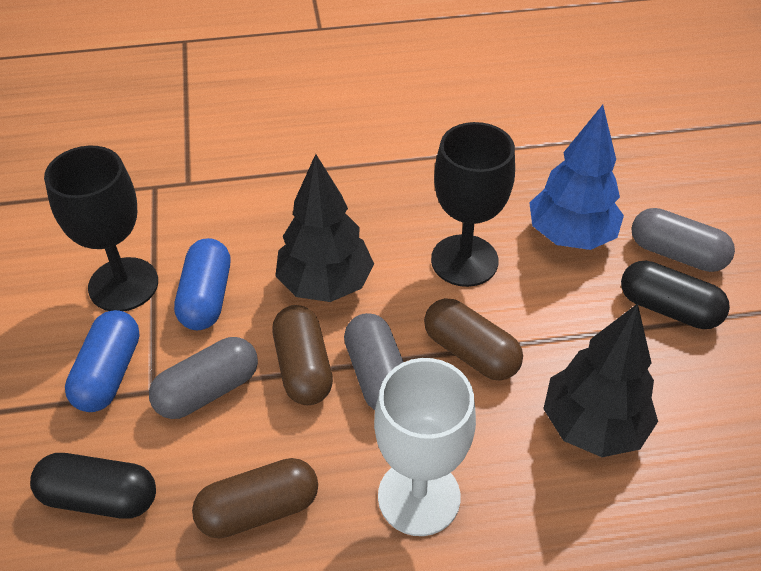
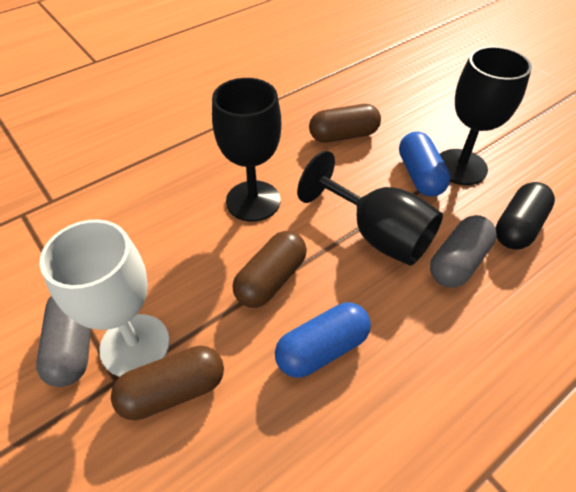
black capsule: [30,453,156,519] [621,261,730,329] = 2 -> [496,182,555,250] = 1
black goblet: [44,146,158,311] [431,122,515,287] = 2 -> [212,78,281,222] [297,151,443,266] [440,46,532,185] = 3
black tree: [275,154,374,302] [543,303,658,457] = 2 -> none = 0
blue tree: [529,105,624,250] = 1 -> none = 0
grey capsule: [149,337,258,419] [344,313,403,410] [631,208,735,272] = 3 -> [36,296,91,387] [430,215,497,288] = 2

